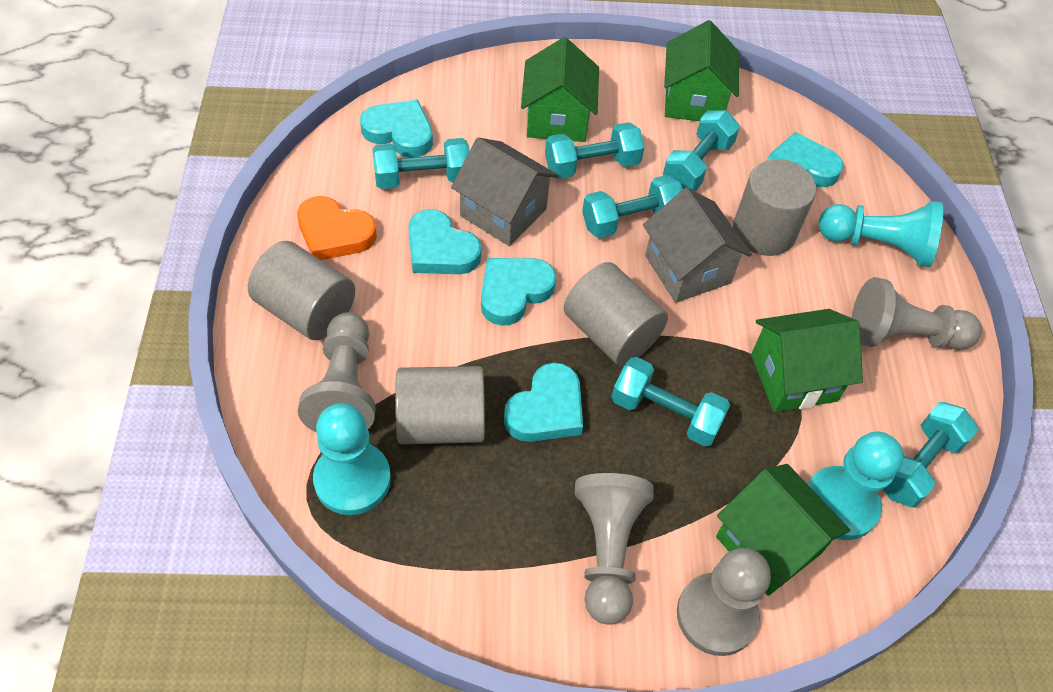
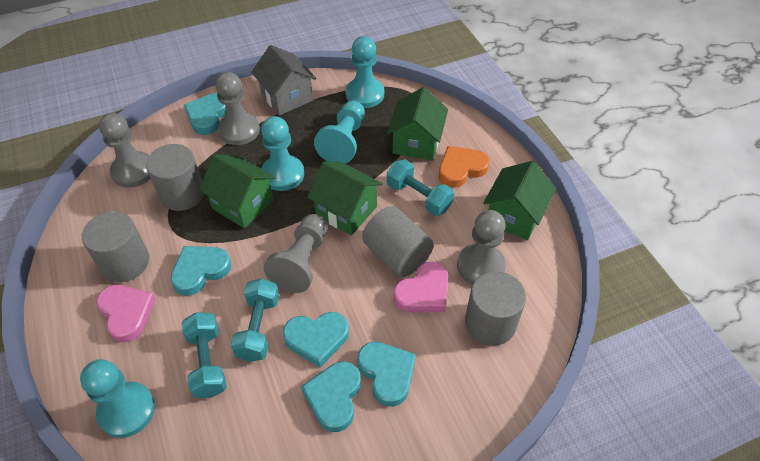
grey house: [451,137,558,246] [643,188,752,303] = 2 -> [251,45,316,115] = 1
pink heart: none = 0 -> [96,285,156,342] [393,262,448,313] = 2
turquoise dumbbell: [372,138,469,189] [545,122,644,179] [582,175,683,238] [612,357,730,447] [663,110,740,191] [883,402,978,508] = 6 -> [182,312,227,398] [231,278,279,362] [387,159,454,216] = 3
turquoise pawn: [313,403,391,515] [807,432,904,540] [819,201,943,267] = 3 -> [80,359,155,438] [261,116,304,191] [314,101,365,164] [346,36,384,108] = 4

